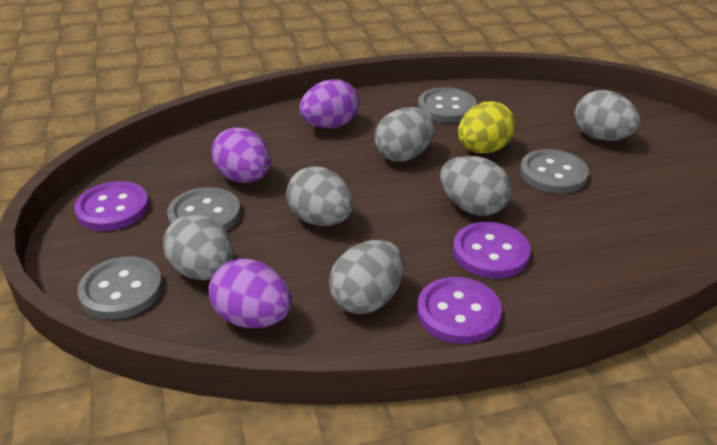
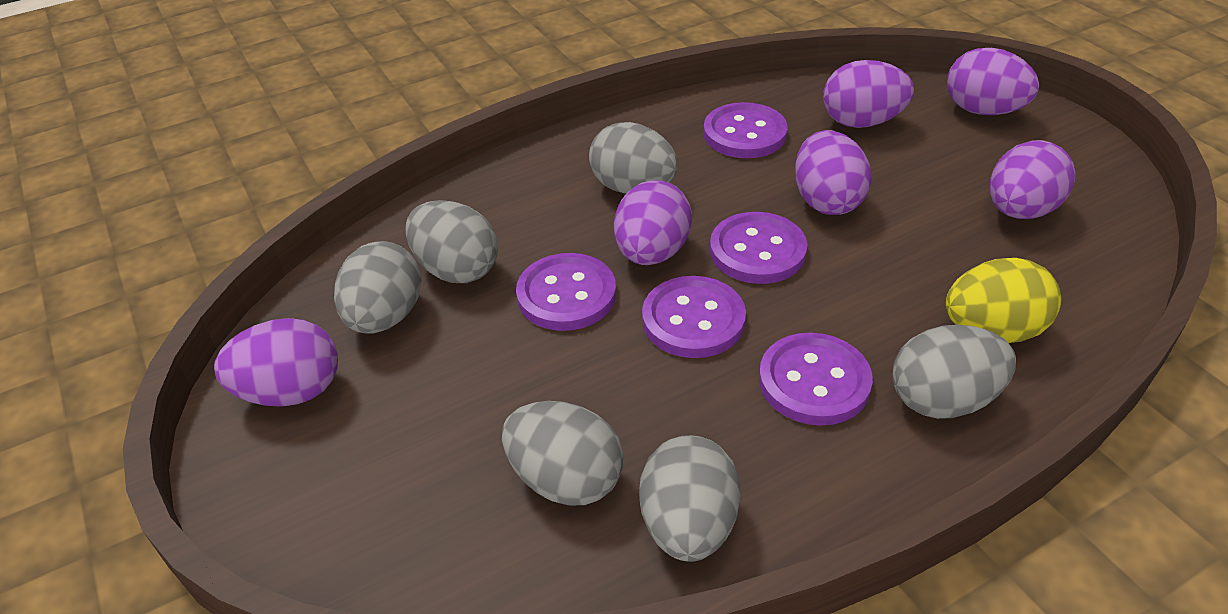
grey button: [77,257,163,320] [167,187,241,231] [418,87,477,123] [520,149,589,194] = 4 -> none = 0
purple button: [74,181,149,231] [417,277,502,344] [453,222,531,278] = 3 -> [516,253,616,331] [642,276,746,358] [703,102,788,158] [710,212,807,284] [759,333,873,426] = 5
purple egg: [209,258,292,328] [211,127,271,183] [300,79,359,128] = 3 -> [214,318,338,407] [614,180,692,265] [795,130,872,215] [823,60,914,128] [947,48,1039,115] [990,140,1076,219] = 6

